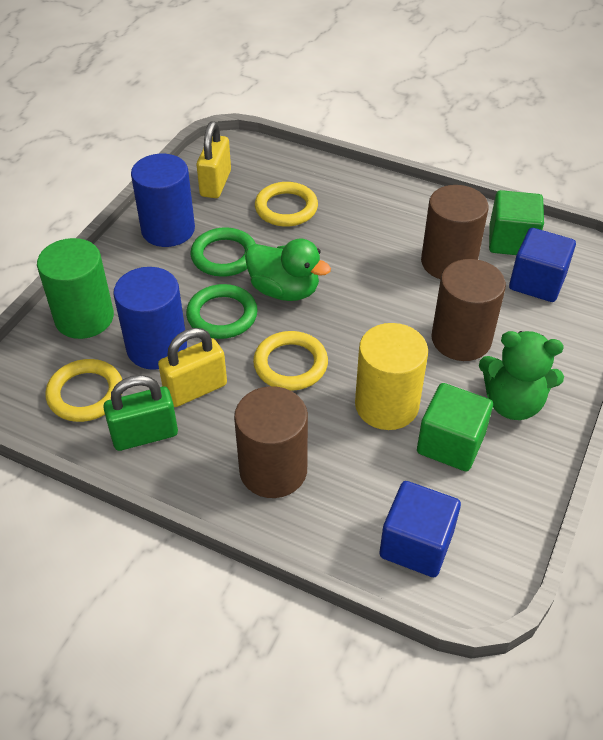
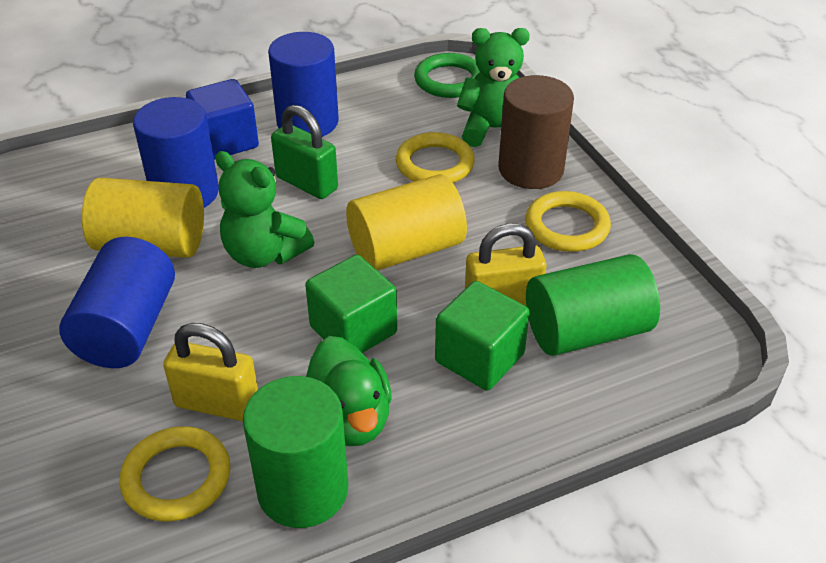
blue cube: [379,481,461,577] [509,228,576,302] = 2 -> [186,79,259,160] = 1
blue cylinder: [113,267,187,370] [131,154,195,247] = 2 -> [59,237,175,368] [133,97,219,208] [268,32,339,137] = 3
brown cylinder: [234,386,308,498] [421,185,489,279] [431,259,506,361] = 3 -> [498,75,574,189] = 1
green cylinder: [37,238,114,339] = 1 -> [243,376,348,528] [526,254,660,356] = 2
green ring: [186,284,258,339] [190,227,256,277] = 2 -> [414,53,480,98] = 1
green teddy bear: [479,331,564,420] = 1 -> [215,151,314,268] [457,28,530,147] = 2
yellow cylinder: [355,323,428,430] = 1 -> [82,178,204,258] [346,174,467,271] = 2

